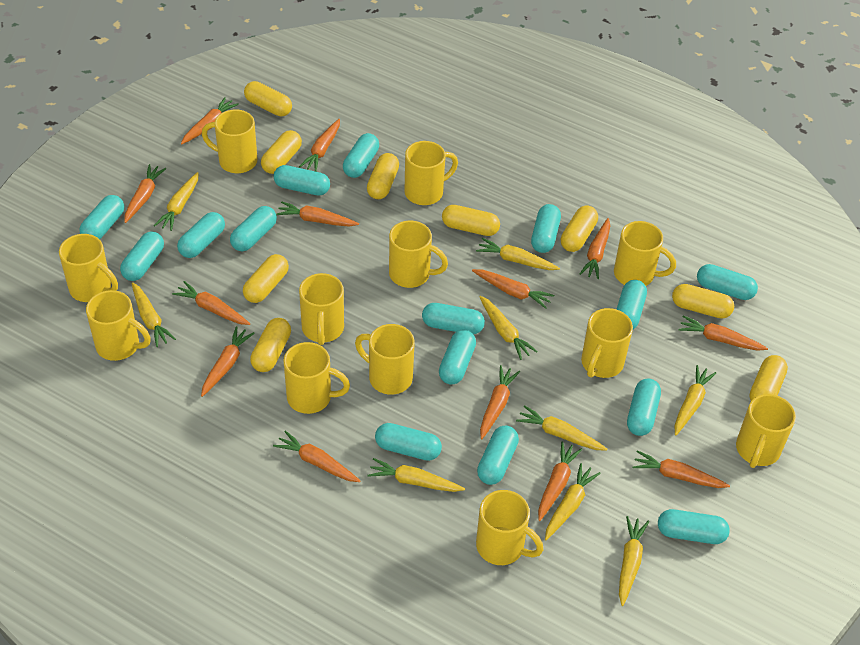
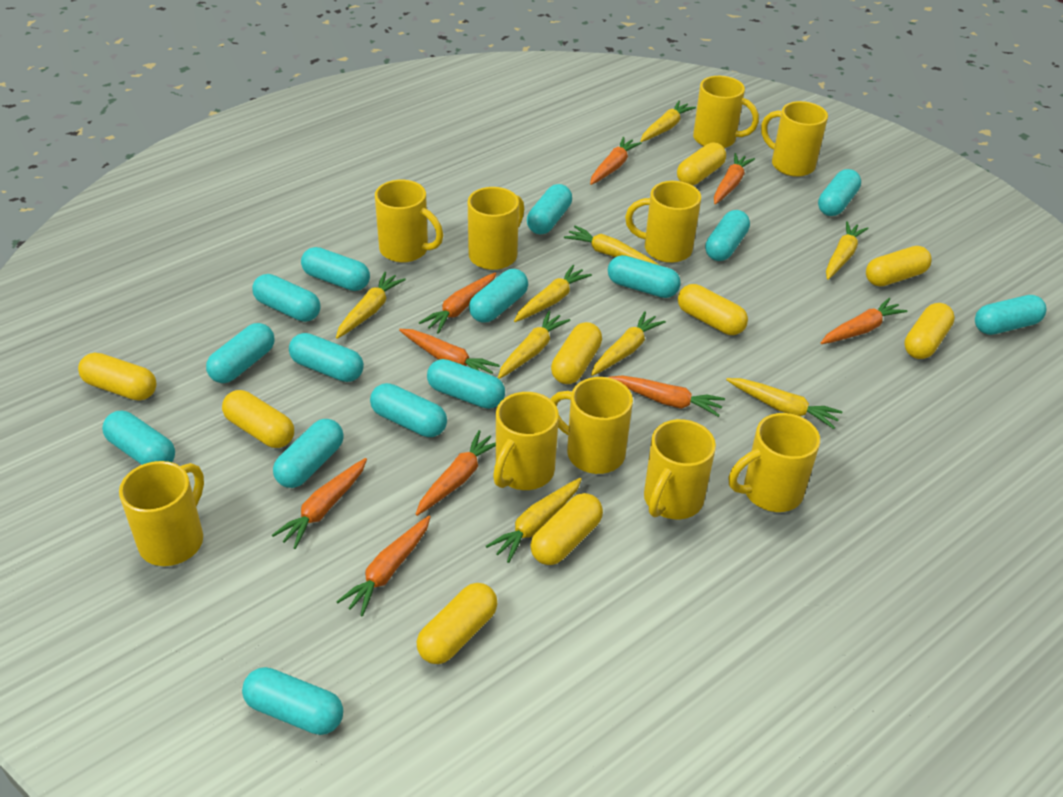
orange carrot: [124,164,167,223] [172,281,250,325] [181,97,239,144] [201,326,255,397] [273,430,360,482] [276,201,359,227] [299,119,340,172] [472,269,554,309] [480,365,520,439] [538,441,583,521] [580,218,610,279] [632,450,730,488] [678,316,768,351] = 13 -> [272,458,367,549] [336,516,430,617] [399,329,500,374] [416,430,496,516] [419,272,497,334] [590,137,642,185] [608,375,725,417] [714,153,755,204] [821,298,907,344] = 9
yellow mug: [59,234,118,302] [86,290,151,361] [202,110,257,173] [283,342,350,414] [299,273,344,345] [355,324,415,395] [389,221,448,288] [404,141,458,205] [476,490,544,565] [581,308,633,378] [614,221,676,286] [736,394,796,468] = 12 -> [119,461,204,566] [375,180,443,262] [468,187,524,270] [493,392,559,490] [550,377,633,474] [625,181,701,263] [644,419,716,519] [693,76,759,148] [729,413,820,512] [761,101,828,177] = 10

